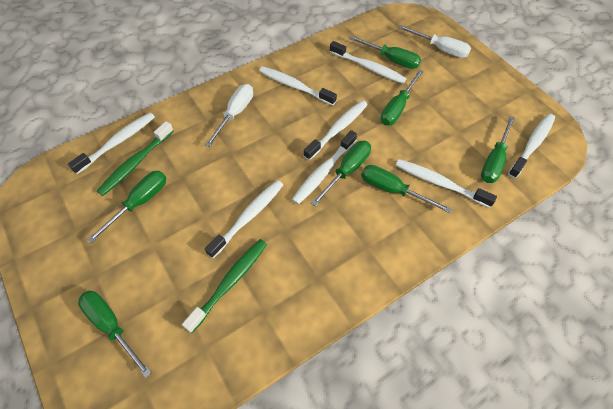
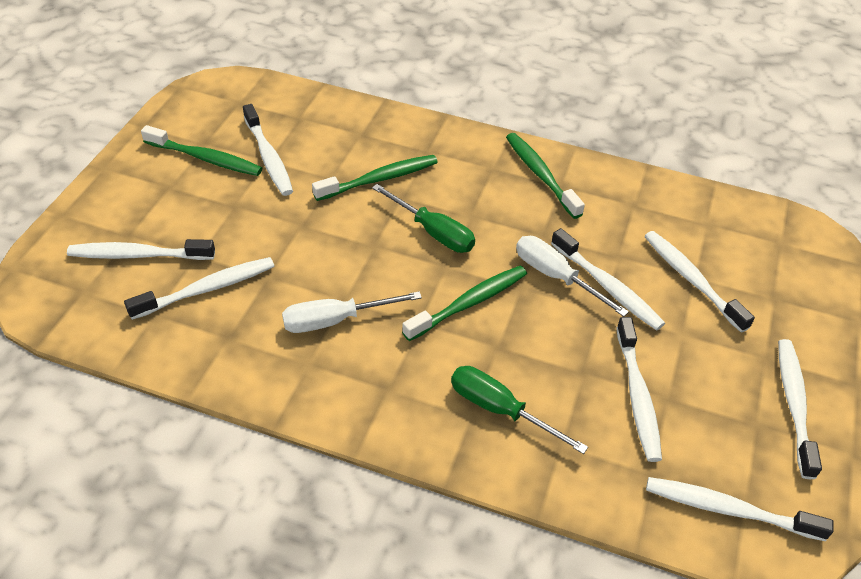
green screwdriver: [78,291,152,378] [87,171,166,243] [311,141,371,207] [349,36,421,69] [361,165,452,213] [381,69,424,125] [481,116,515,183] = 7 -> [372,184,475,253] [451,366,588,454] = 2
green toothbrush: [97,121,174,196] [182,239,267,333] = 2 -> [141,125,262,176] [312,155,438,201] [402,266,527,341] [506,133,585,219] = 4

